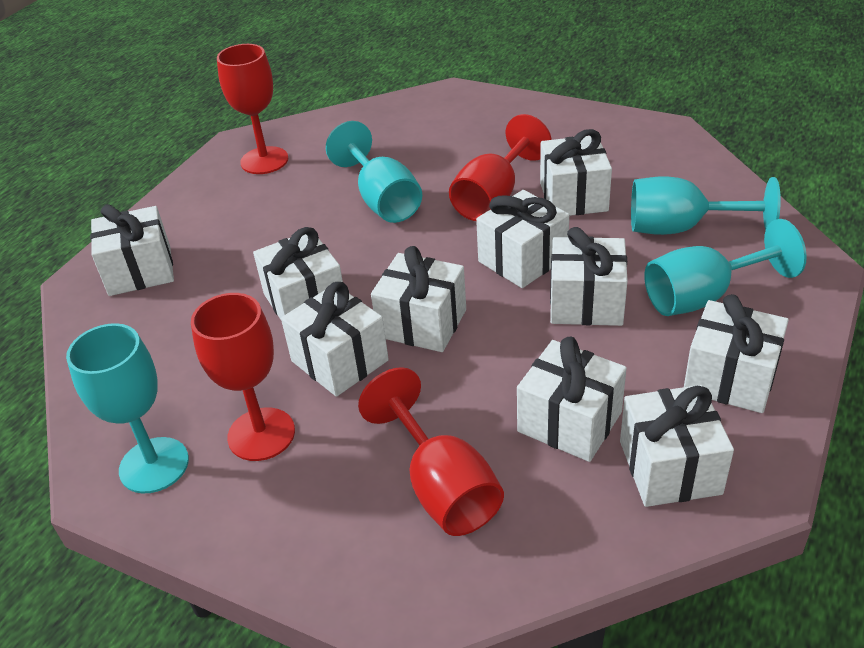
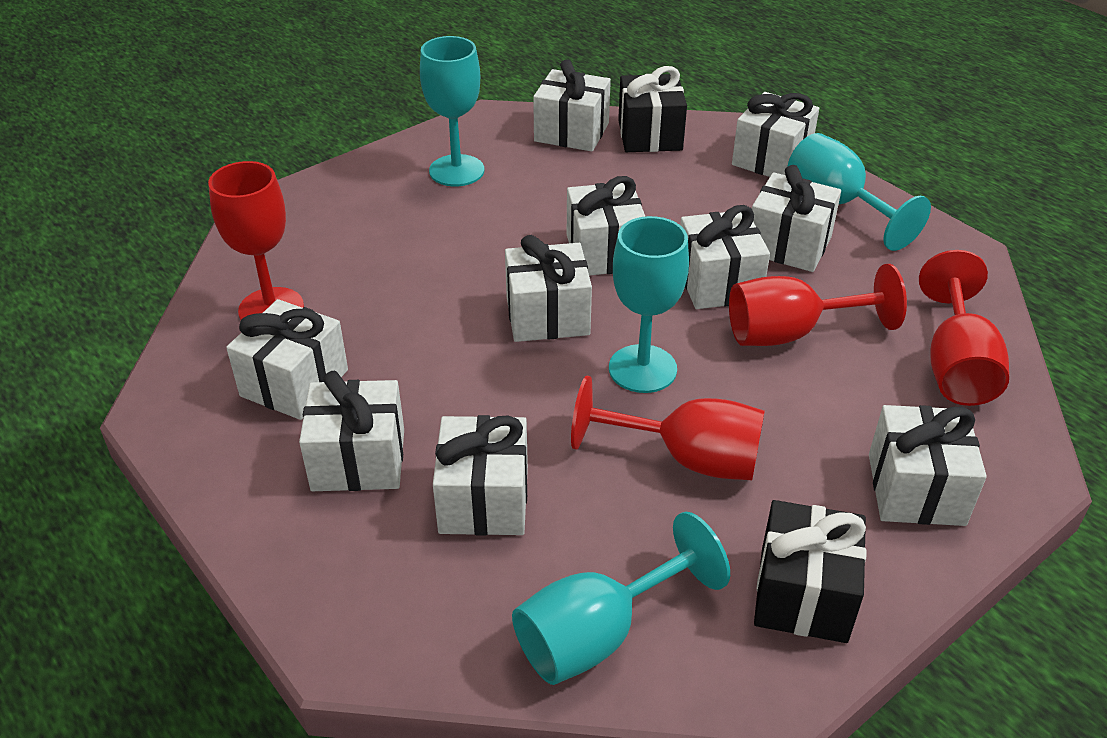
black gift: none = 0 -> [618,66,687,152] [754,500,866,643] = 2

